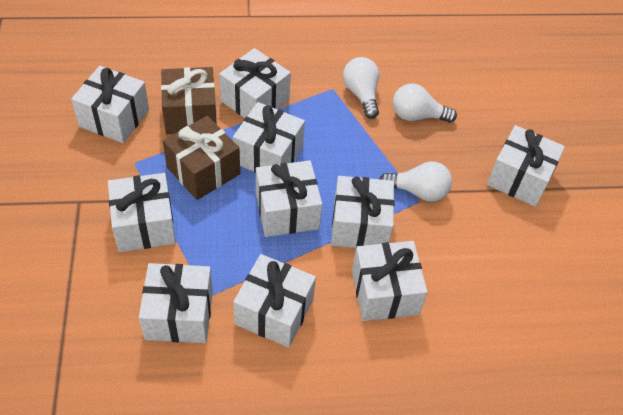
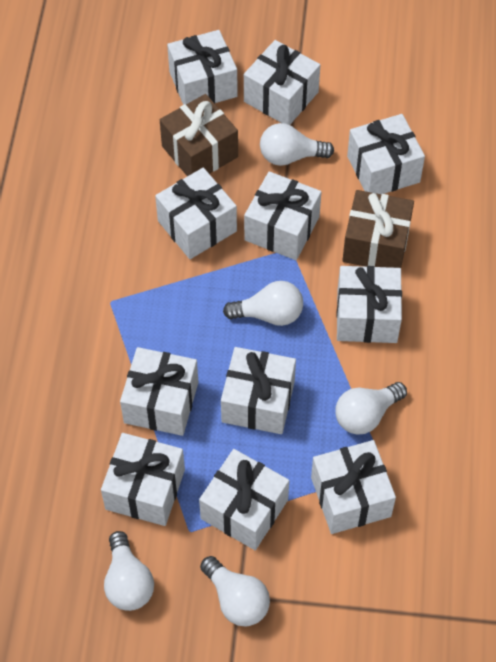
white gift: [71,66,149,143] [108,173,176,252] [139,263,213,343] [219,48,291,118] [233,102,305,173] [233,254,316,348] [256,160,322,237] [331,176,394,248] [352,241,428,321] [487,125,565,207] = 10 -> [101,433,185,526] [120,347,198,436] [155,168,237,259] [167,30,238,105] [199,449,289,550] [221,347,296,434] [244,40,320,125] [244,171,321,260] [311,440,396,534] [336,266,402,343] [347,114,425,194] = 11
white light bulb: [343,57,379,119] [380,161,452,202] [393,84,457,123] = 3 -> [104,531,154,611] [200,556,270,626] [223,281,303,326] [260,123,334,166] [335,382,407,435] = 5

